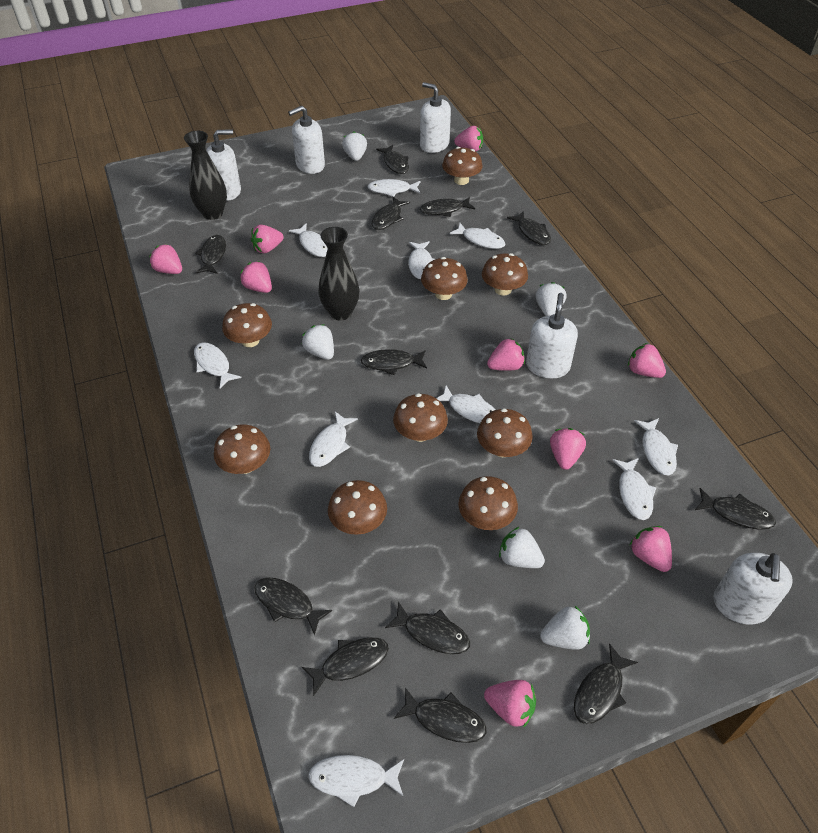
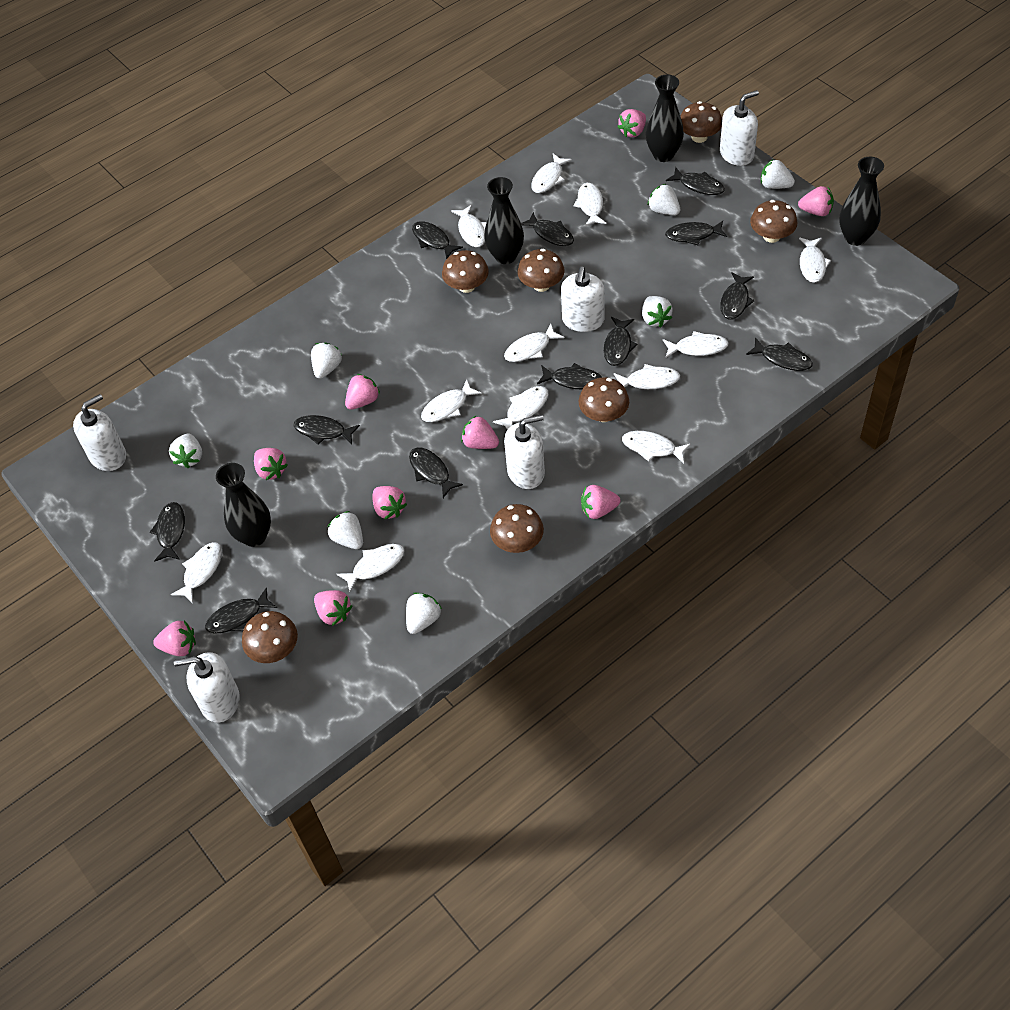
black vase: [184,131,227,220] [318,227,360,320] = 2 -> [216,463,271,547] [484,177,524,264] [646,75,684,162] [839,157,884,246] = 4
brown mushroom: [214,425,270,474] [222,303,272,347] [328,480,387,535] [393,393,448,442] [421,257,468,300] [442,147,482,185] [458,476,518,530] [477,408,533,457] [482,253,528,296] = 9 -> [242,611,298,663] [442,250,489,293] [490,504,544,553] [517,249,564,292] [579,377,629,422] [680,101,722,143] [750,200,797,243] = 7
white fish: [194,342,242,388] [289,223,328,257] [308,755,404,807] [309,411,358,467] [367,179,421,197] [408,241,435,279] [437,385,495,423] [450,223,506,249] [612,458,657,520] [634,418,678,476] = 10 -> [170,542,222,603] [337,544,404,592] [421,379,482,422] [451,205,487,247] [493,386,548,430] [504,324,564,362] [531,153,572,193] [574,183,606,226] [614,364,680,389] [622,431,691,464] [663,331,728,358] [799,238,831,283] = 12
white strawberry: [302,324,334,360] [342,131,367,161] [499,526,545,568] [536,282,566,316] [540,606,590,650] = 5 -> [169,434,202,468] [311,342,342,379] [328,511,363,549] [406,592,442,634] [642,296,673,327] [648,184,680,215] [761,159,795,189] = 7

